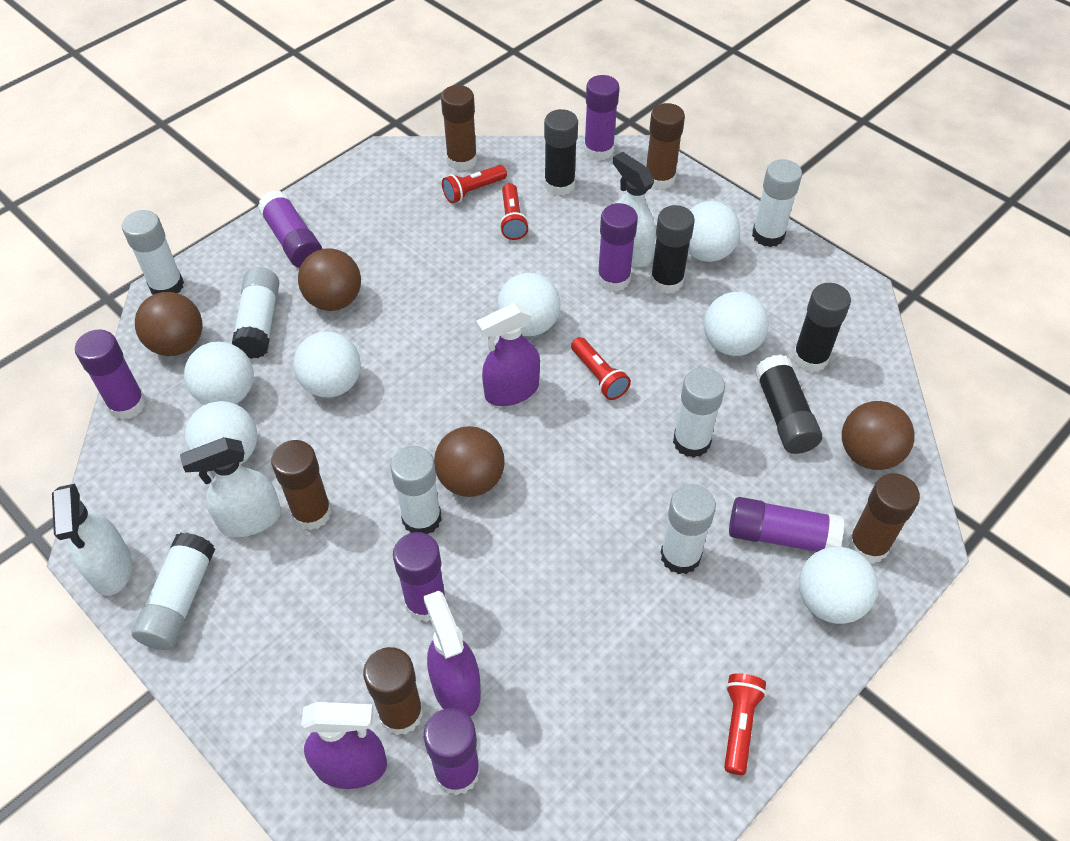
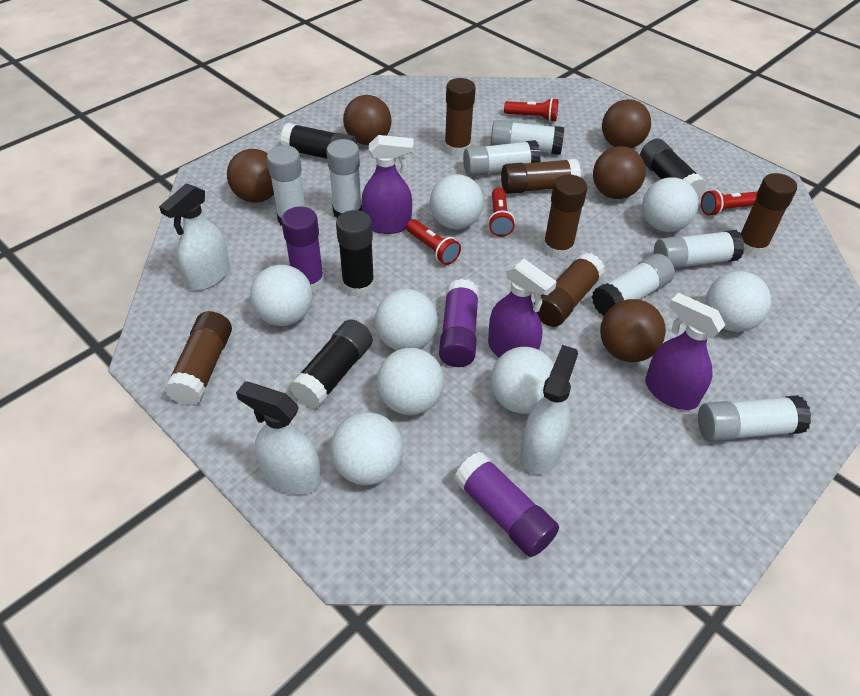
brown ball: [135,292,202,356] [298,248,361,311] [434,426,505,497] [842,401,915,470] = 4 -> [227,149,274,203] [343,95,391,145] [593,146,646,199] [600,299,666,362] [602,99,651,148] = 5
brown glue stick: [271,440,332,530] [363,647,423,735] [441,85,477,171] [646,103,685,190] [848,473,920,564] = 5 -> [164,311,232,406] [444,78,476,156] [501,159,581,194] [534,252,605,327] [543,174,587,259] [740,173,797,257] = 6
purple glue stick: [75,329,146,420] [258,190,322,268] [393,532,447,622] [424,708,480,796] [584,75,620,161] [597,203,638,292] [729,497,844,552] = 7 -> [281,207,324,292] [439,279,479,367] [454,452,559,557] = 3
white ball: [184,341,254,405] [185,401,257,464] [294,331,361,398] [497,273,561,336] [688,201,740,262] [704,292,769,356] [799,547,878,624] = 7 -> [250,265,313,326] [330,412,403,485] [375,289,438,350] [377,348,444,415] [430,174,484,229] [491,347,554,414] [642,177,698,232] [706,271,772,332] = 8

